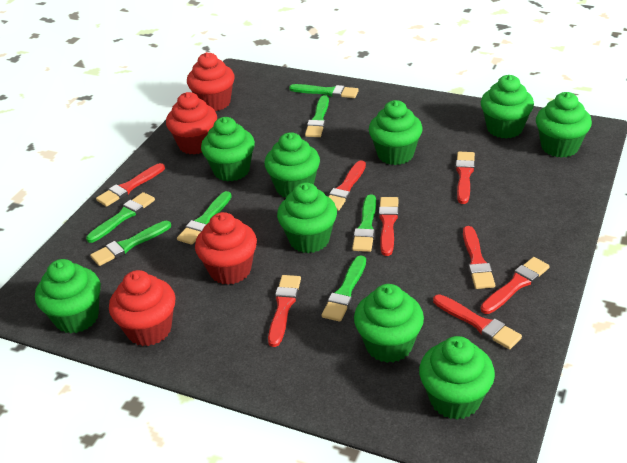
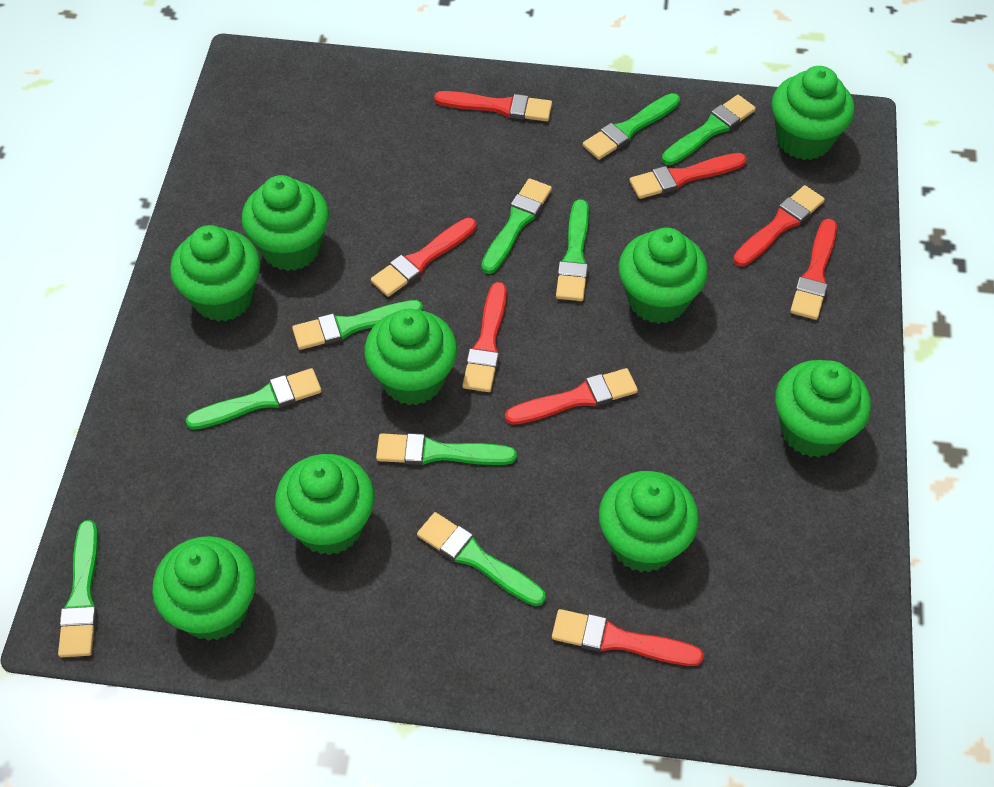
green brush: [86,192,155,243] [90,221,171,266] [177,191,232,245] [289,84,359,98] [305,95,329,137] [322,255,366,322] [352,194,376,252] = 7 -> [58,520,98,657] [186,368,322,430] [292,300,423,350] [376,433,517,465] [417,512,546,606] [481,178,552,274] [556,199,589,301] [583,93,680,160] [662,95,756,165] = 9
red cupcake: [109,270,176,346] [166,92,217,155] [187,52,235,111] [195,212,257,285] = 4 -> none = 0

